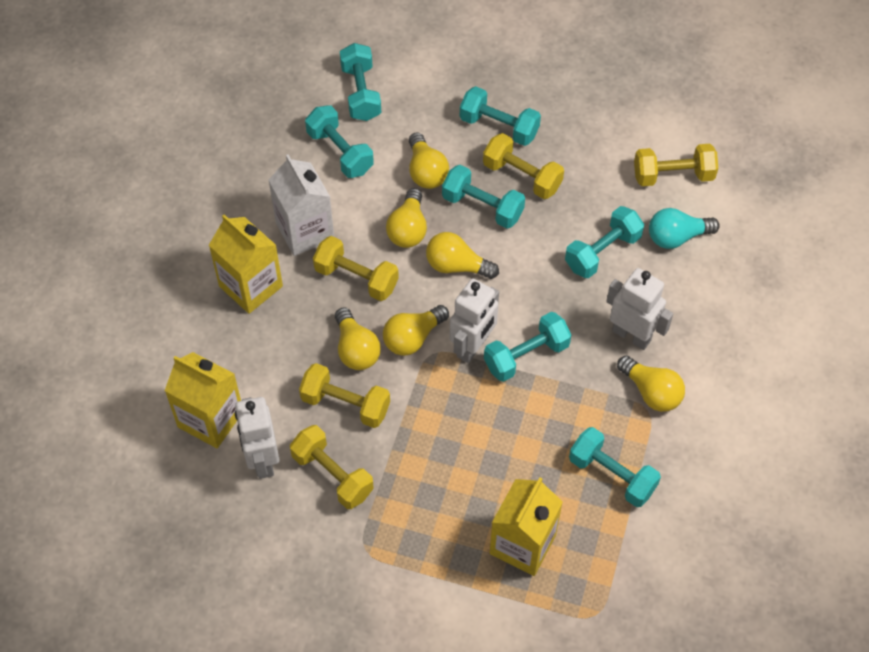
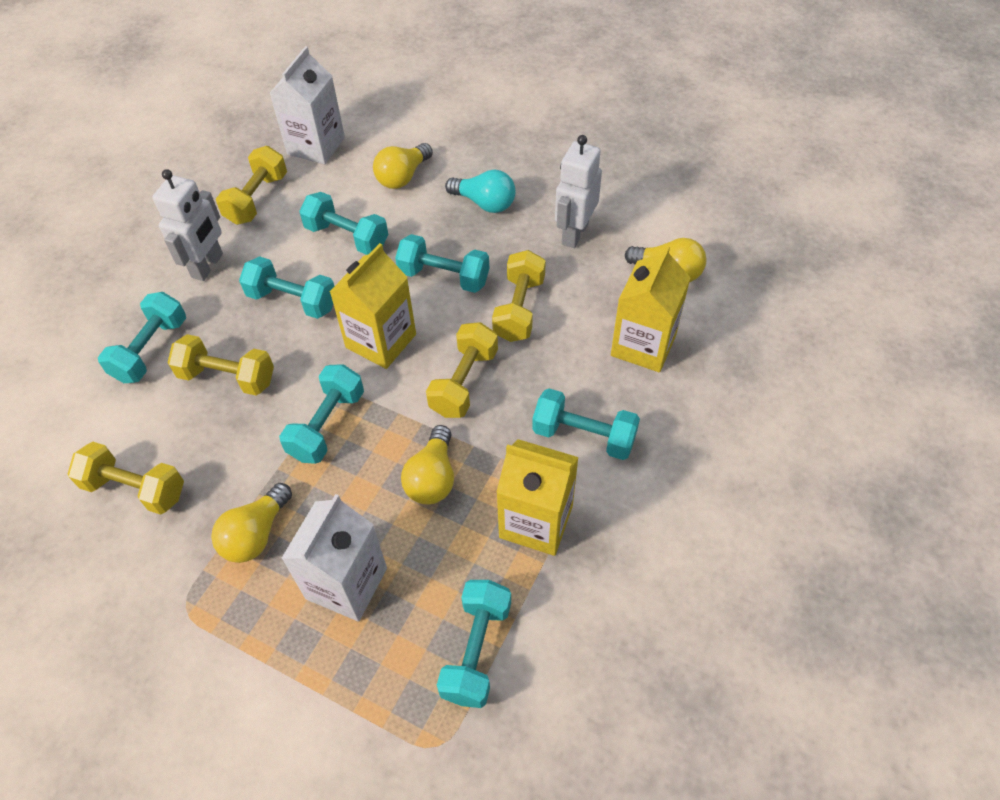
white carton: [269,154,334,256] = 1 -> [269,46,345,164] [281,494,387,622] = 2
white robot: [235,397,280,479] [450,278,499,363] [606,268,673,350] = 3 -> [152,169,223,281] [555,135,602,248] = 2
yellow light bulb: [335,307,381,370] [383,305,449,356] [386,188,427,248] [409,132,449,189] [426,232,499,279] [617,356,685,412] = 6 -> [211,483,292,563] [373,143,433,189] [401,425,454,505] [625,238,707,282] = 4

